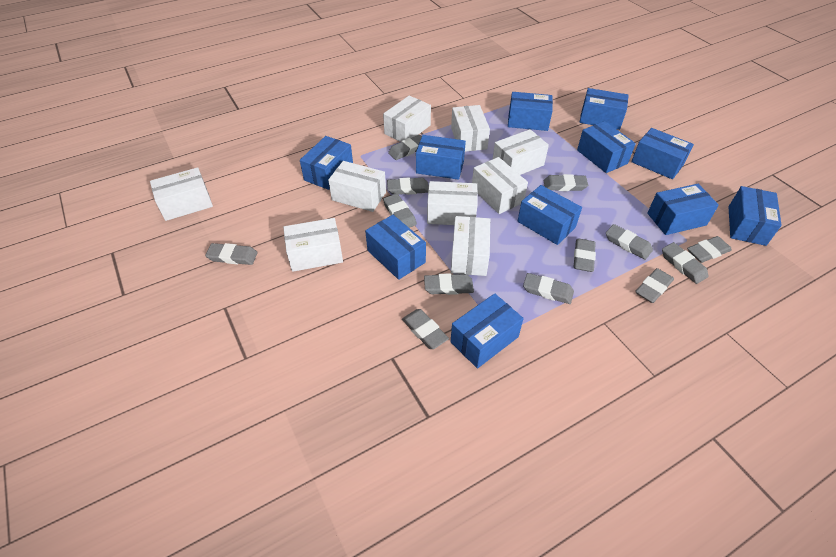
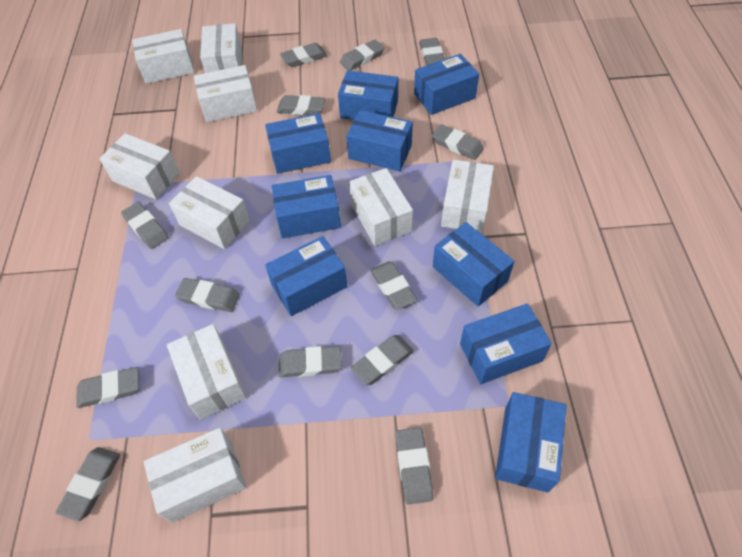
blue box: [300,136,353,190] [365,215,426,280] [416,135,466,180] [450,293,524,368] [508,92,553,131] [518,185,582,245] [577,121,636,173] [579,88,629,130] [631,128,694,179] [647,184,719,235] [729,186,782,246] = 11 -> [265,113,331,174] [265,236,347,316] [272,175,341,238] [338,70,398,120] [346,110,413,171] [414,54,479,115] [432,222,515,307] [460,303,552,384] [495,392,567,493] = 9

